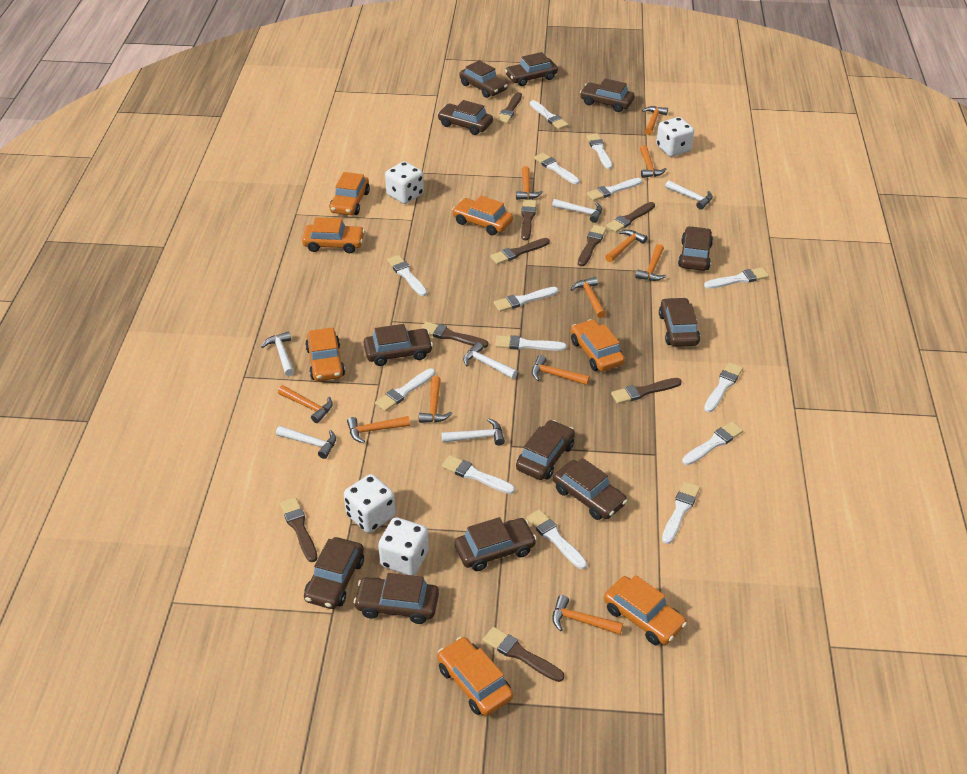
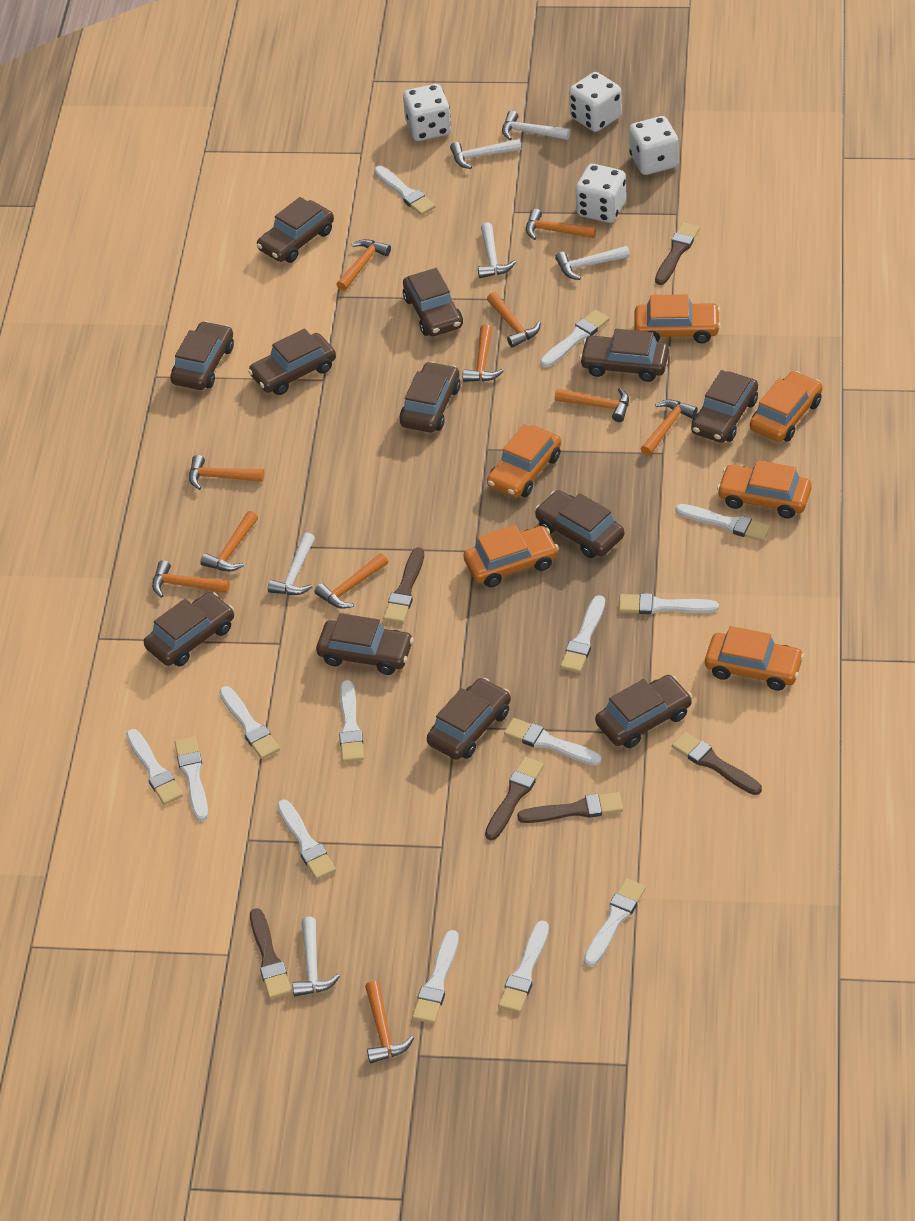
brown brush: [280,498,318,562] [421,322,488,348] [483,627,564,682] [490,238,550,265] [496,92,522,124] [521,200,537,240] [578,225,606,266] [606,202,655,233] [611,378,682,404] = 9 -> [250,908,292,999] [383,547,424,623] [485,757,544,840] [517,792,623,823] [655,222,700,285] [672,732,762,795] = 6
orange car: [302,217,365,253] [305,327,345,381] [329,172,370,215] [437,637,513,716] [452,196,513,235] [571,319,625,371] [604,575,687,645] = 7 -> [464,525,559,587] [487,424,561,498] [635,294,721,343] [705,626,804,691] [717,460,812,519] [750,371,823,442] = 6

